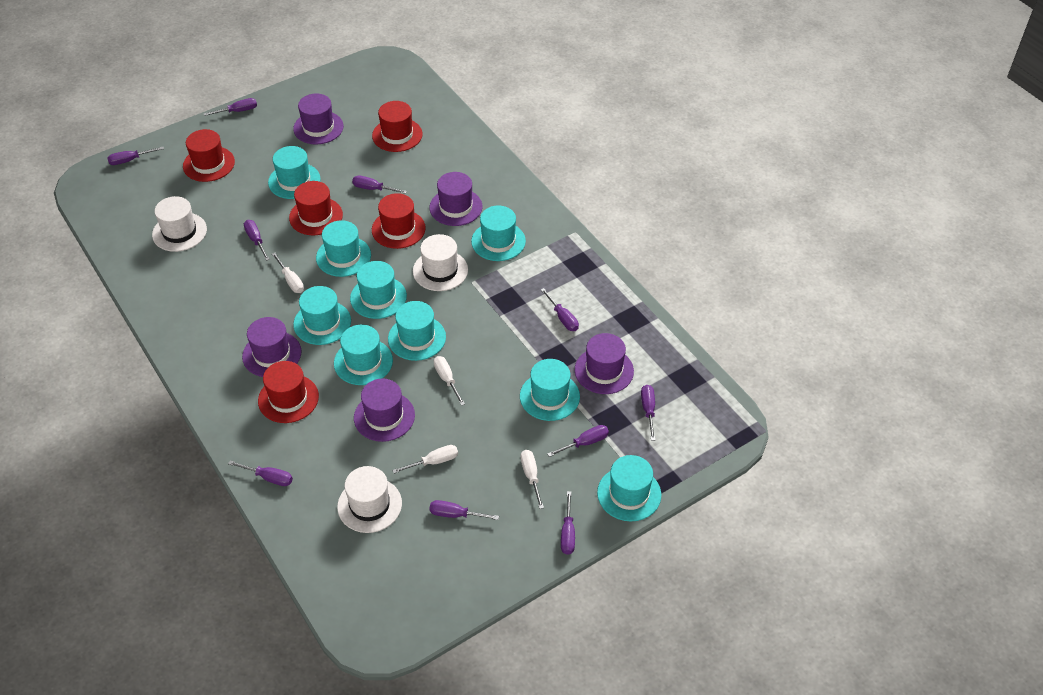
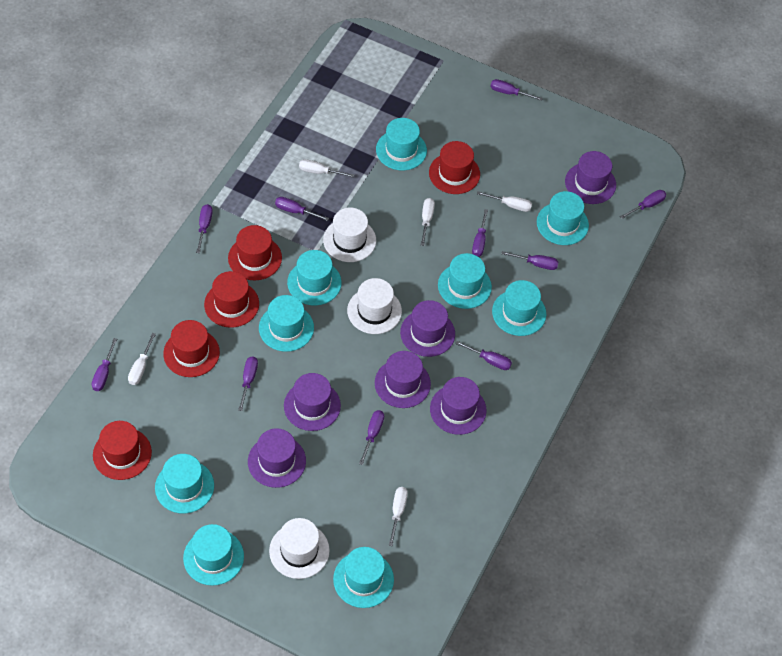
purple hat: [242,317,302,377] [293,94,344,144] [354,379,415,442] [430,172,482,226] [575,333,634,394] = 5 -> [248,428,306,488] [284,373,341,431] [375,351,431,408] [400,300,455,357] [430,377,487,435] [565,151,616,204] = 6
white screwdriver: [272,253,304,293] [392,445,458,474] [434,356,465,406] [520,450,544,509] = 4 -> [128,333,156,385] [299,159,354,177] [389,487,408,546] [421,198,435,246] [477,191,532,212] = 5

